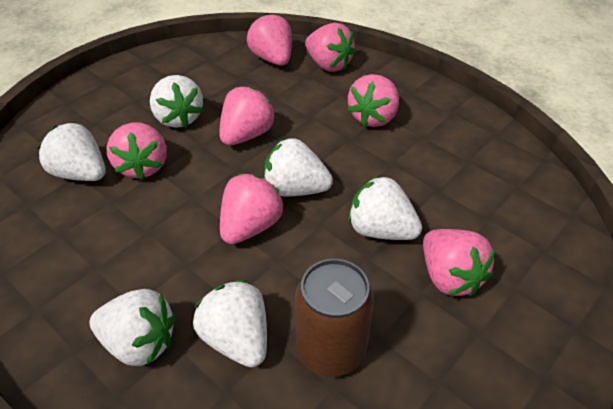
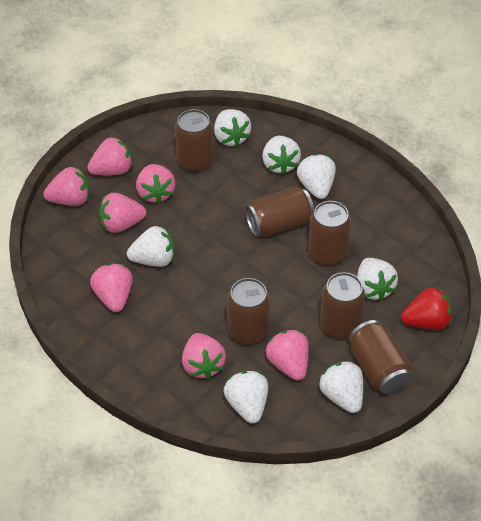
brown can: [295,259,374,377] = 1 -> [175,109,214,173] [227,278,270,345] [245,186,314,237] [308,201,351,266] [320,272,365,339] [349,320,412,395] = 6
red strawberry: none = 0 -> [401,288,452,330] = 1
white strawberry: [37,122,106,181] [90,289,175,366] [150,75,203,128] [193,280,267,367] [264,138,333,196] [348,175,422,240] = 6 -> [127,226,174,267] [214,109,251,147] [224,371,268,424] [262,136,301,175] [297,154,336,199] [319,361,363,413] [357,258,398,301] = 7

